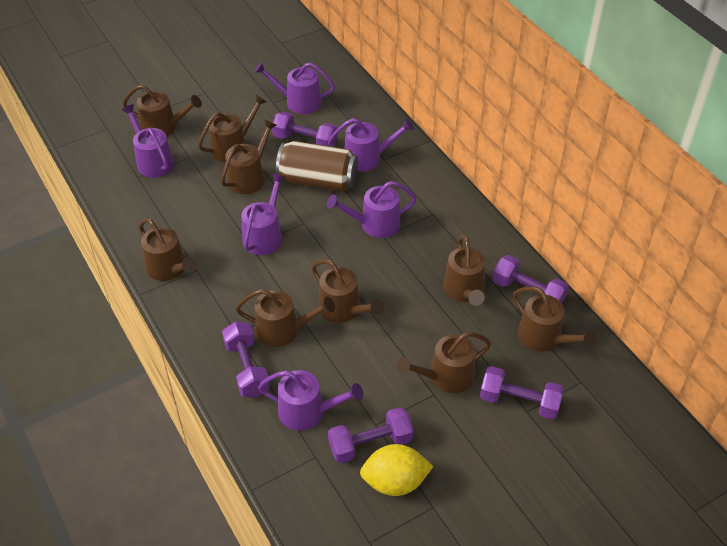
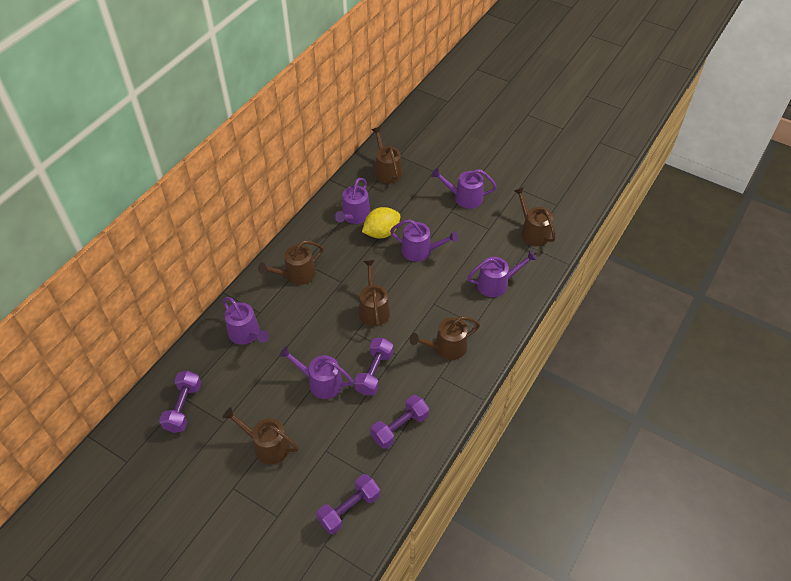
brown can: [276,141,358,191] = 1 -> none = 0
brown watering can: [123,85,202,136] [139,218,197,281] [198,94,267,163] [221,120,277,194] [235,289,335,347] [311,259,384,323] [397,332,491,393] [443,235,485,306] [513,286,597,352] = 9 -> [223,407,299,464] [258,241,323,285] [359,260,390,326] [371,127,402,184] [410,316,480,360] [514,187,556,246] = 6
purple dumbbell: [222,322,270,397] [272,111,338,146] [328,407,413,464] [480,366,564,419] [493,255,569,303] = 5 -> [159,371,201,433] [316,474,380,534] [354,338,393,395] [370,395,429,449] = 4

